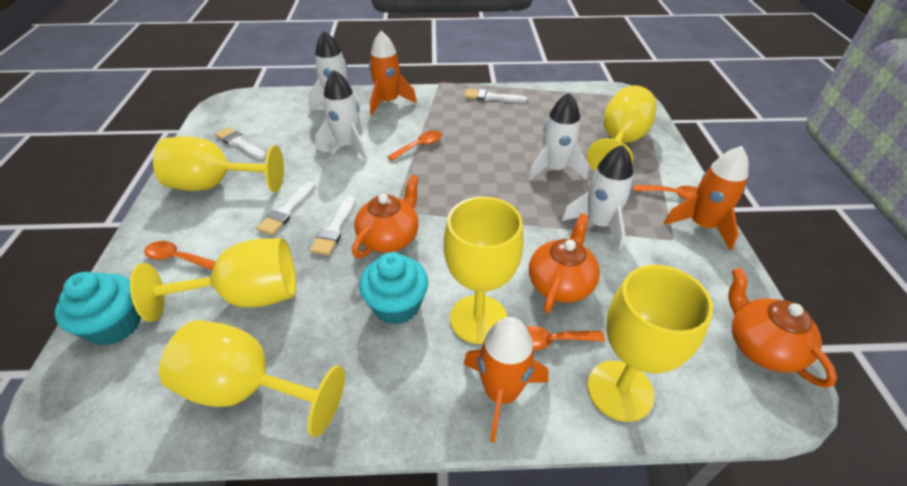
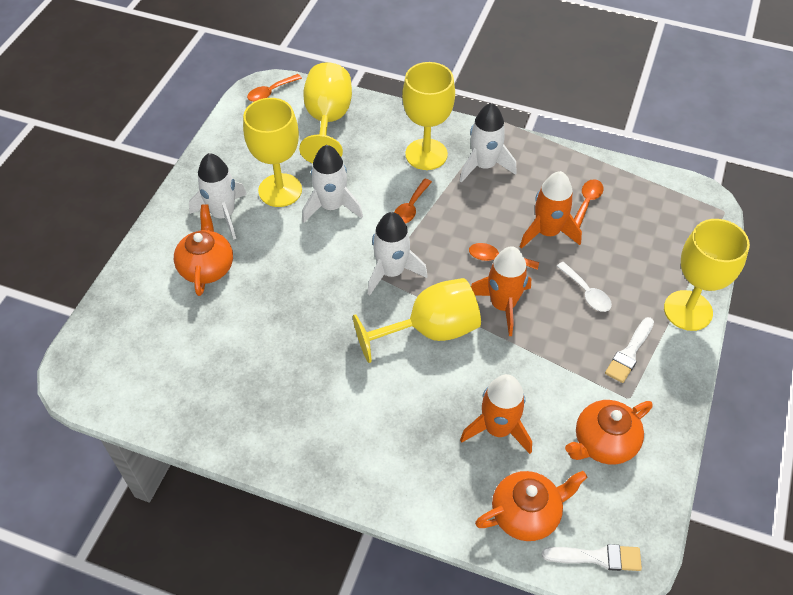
turquoise cupcake: [55,272,141,346] [359,252,428,324] = 2 -> none = 0
white brush: [215,127,266,159] [256,181,315,235] [310,196,356,256] [465,89,527,103] = 4 -> [542,544,642,571] [605,317,654,383] = 2
white spoon: none = 0 -> [557,262,612,312] = 1
yellow goblet: [130,238,296,322] [153,136,284,192] [159,320,345,437] [444,197,524,344] [587,85,657,171] [587,265,713,422] = 6 -> [243,98,302,207] [299,62,352,163] [353,278,481,363] [402,62,455,170] [664,219,750,331] = 5

